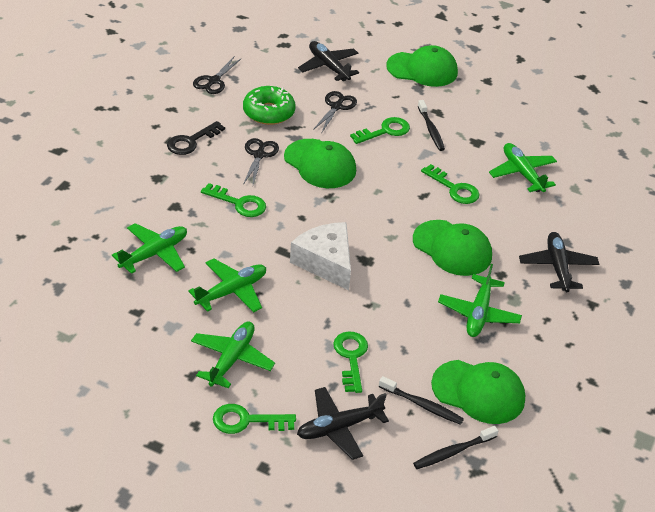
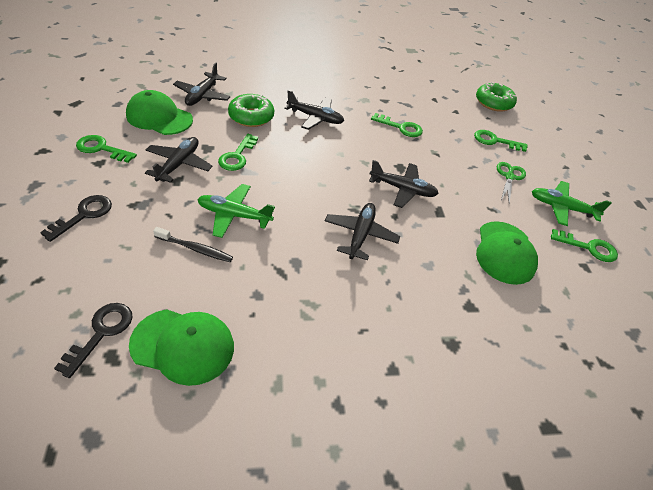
black key: [167,121,225,155] = 1 -> [40,195,112,242] [54,303,132,378] = 2
black plane: [297,387,389,460] [298,41,359,81] [519,232,599,292] = 3 -> [145,137,213,183] [173,63,231,106] [284,90,344,130] [325,203,400,260] [369,160,439,208] = 5
black scissors: [193,57,242,94] [243,138,279,185] [313,91,357,132] = 3 -> none = 0
black toothbrush: [379,376,464,425] [413,426,498,469] [418,100,445,151] = 3 -> [153,227,233,262] = 1
green cap: [284,139,356,188] [387,45,458,87] [413,220,492,276] [431,360,525,424] = 4 -> [126,90,193,135] [129,309,234,386] [476,221,538,285] = 3
green donut: [243,86,296,125] = 1 -> [228,94,274,127] [476,82,517,112] = 2
green plane: [112,223,187,274] [188,258,266,313] [191,321,275,389] [438,264,522,337] [489,143,557,192] = 5 -> [197,184,275,238] [532,181,612,226] = 2
green scissors: none = 0 -> [497,162,526,203] = 1
white cheese: [290,222,351,290] = 1 -> none = 0

